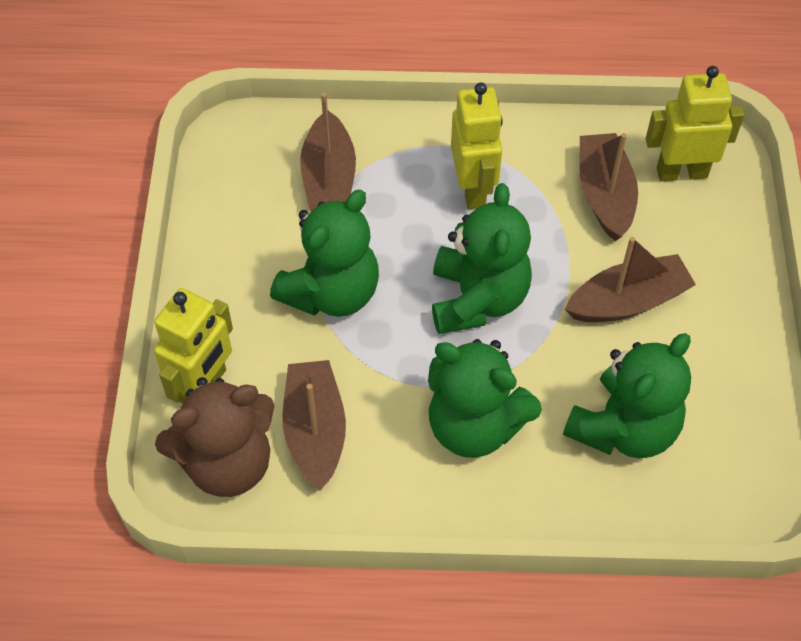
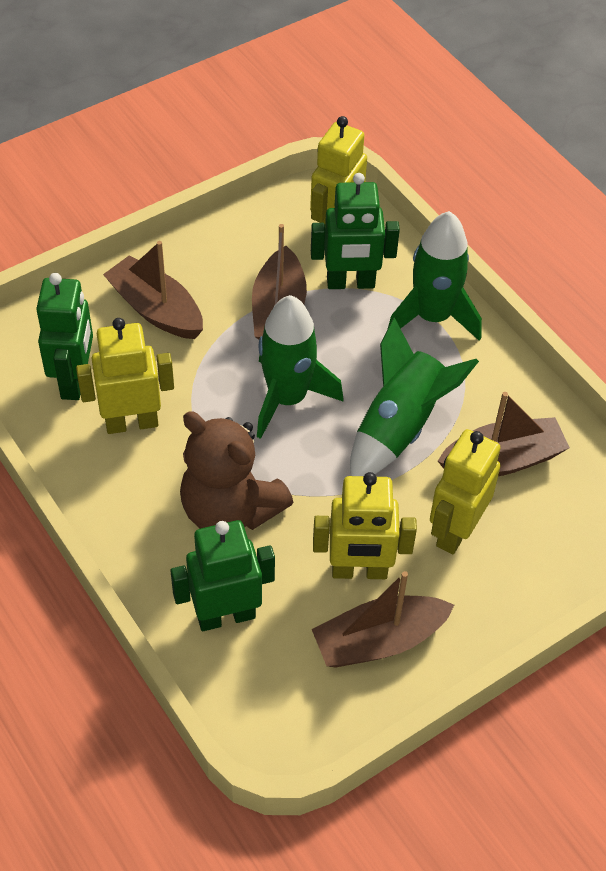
green robot: none = 0 -> [36,273,93,400] [171,520,275,631] [311,173,400,289] = 3
green rocket: none = 0 -> [257,295,343,439] [350,317,479,476] [387,211,482,341] = 3
green teddy bear: [270,190,379,317] [428,339,542,458] [432,183,532,334] [563,333,691,458] = 4 -> none = 0
yellow robot: [154,288,233,404] [451,82,503,209] [646,66,744,181] = 3 -> [76,318,174,434] [310,116,367,224] [313,472,417,579] [430,429,501,554] = 4

